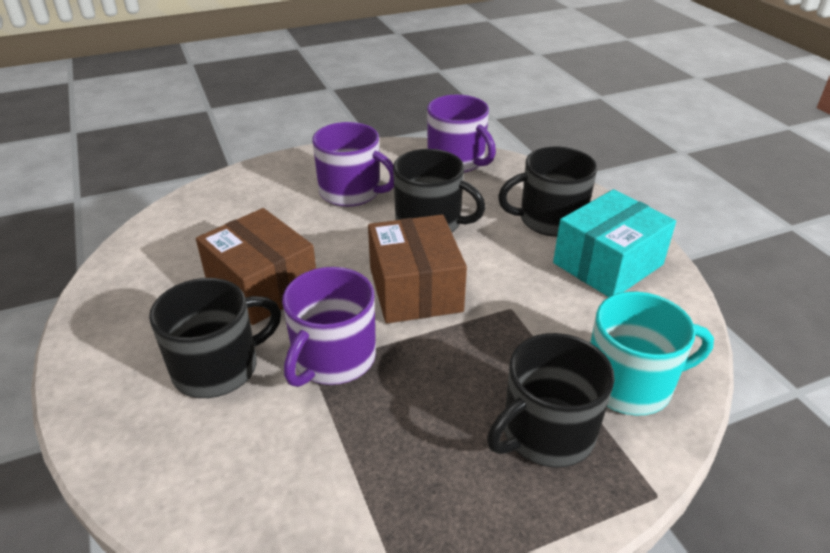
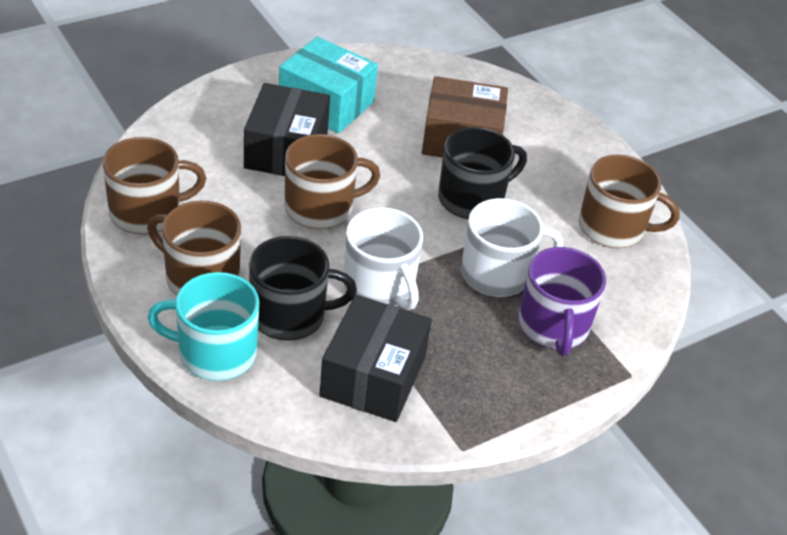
black box: none = 0 -> [244,83,330,176] [319,295,432,422] = 2
black mug: [149,278,281,398] [393,149,485,232] [487,333,615,468] [498,147,597,237] = 4 -> [249,236,357,341] [438,127,527,219] = 2
brown box: [196,208,316,325] [368,215,467,324] = 2 -> [422,76,508,158] = 1
brown mug: none = 0 -> [103,137,206,235] [147,201,241,295] [285,134,380,229] [579,155,680,248] = 4
purple mug: [282,267,376,387] [312,122,394,207] [427,95,496,173] = 3 -> [518,247,606,356] = 1
white mug: none = 0 -> [344,207,423,310] [461,198,563,297] = 2

